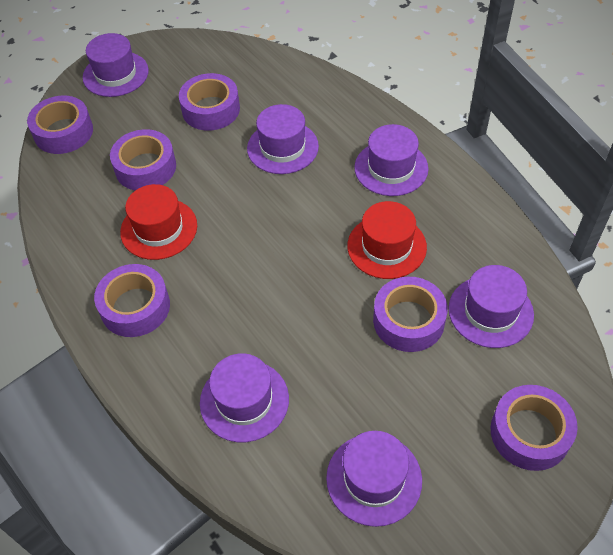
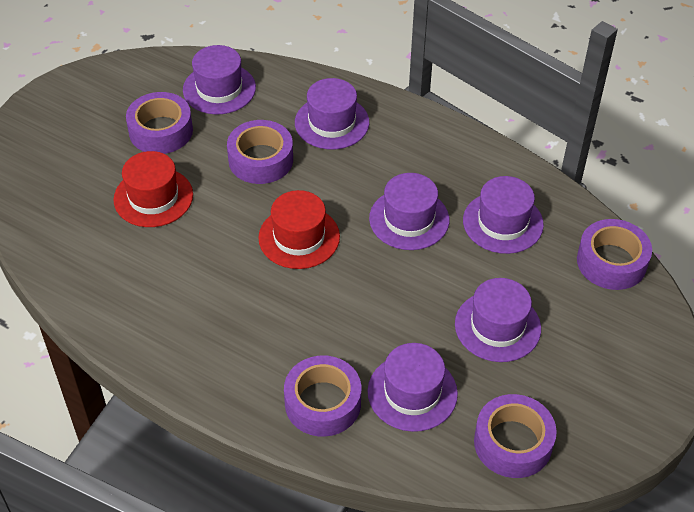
purple tape: [27,96,93,154] [94,264,170,337] [110,129,176,190] [179,73,240,131] [373,277,448,352] [491,385,578,471] = 6 -> [126,92,193,154] [227,120,293,184] [284,355,361,437] [474,394,557,478] [577,219,652,290] = 5

